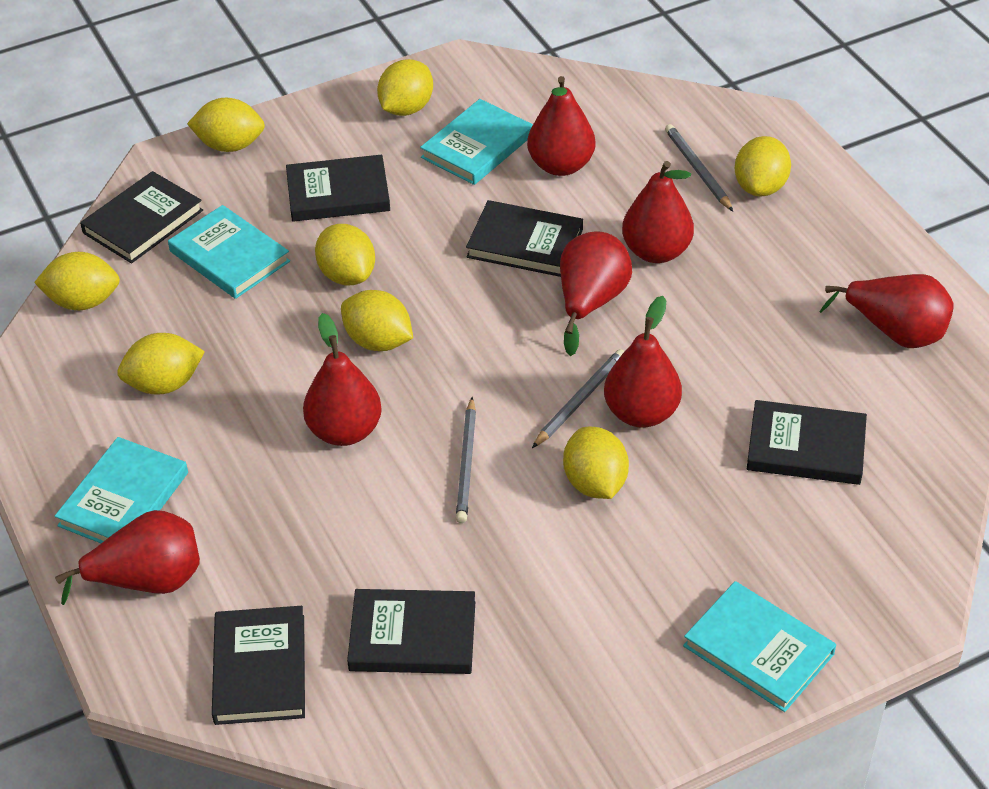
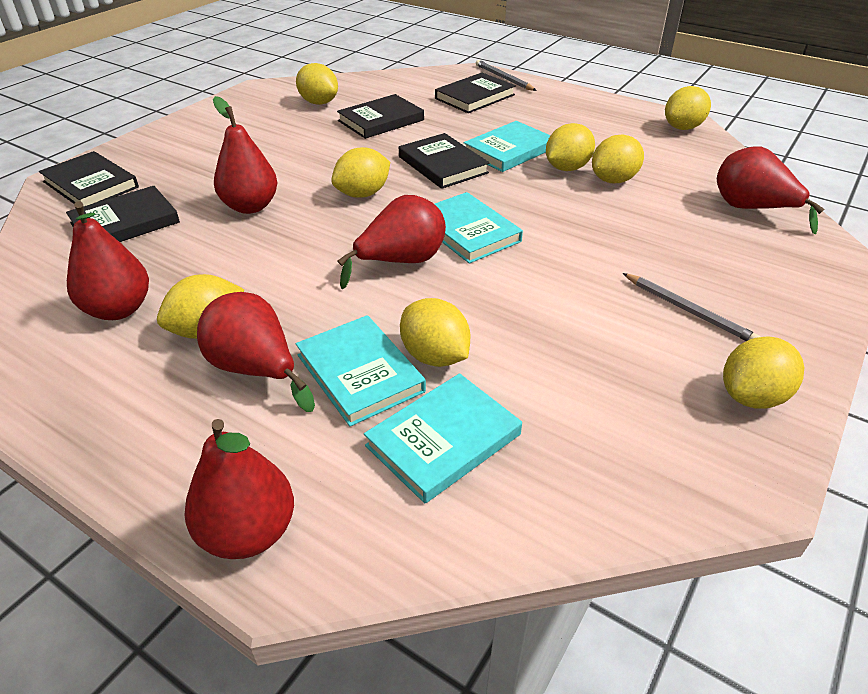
black book: [80,171,203,264] [212,606,305,725] [286,155,390,222] [347,589,475,674] [466,200,583,277] [747,400,867,485] = 6 -> [39,151,139,206] [66,186,180,242] [337,94,424,139] [399,133,489,189] [435,73,516,113] = 5
grey pencil: [456,397,476,523] [532,349,624,448] [665,124,733,211] = 3 -> [476,60,537,91] [623,273,761,341] = 2
red pear: [55,510,200,605] [303,313,382,446] [527,76,595,176] [560,231,632,356] [604,296,682,428] [622,161,694,263] [820,274,954,348] = 7 -> [67,201,149,320] [184,419,294,559] [197,292,315,412] [213,96,277,214] [337,195,446,289] [717,146,825,234] = 6

